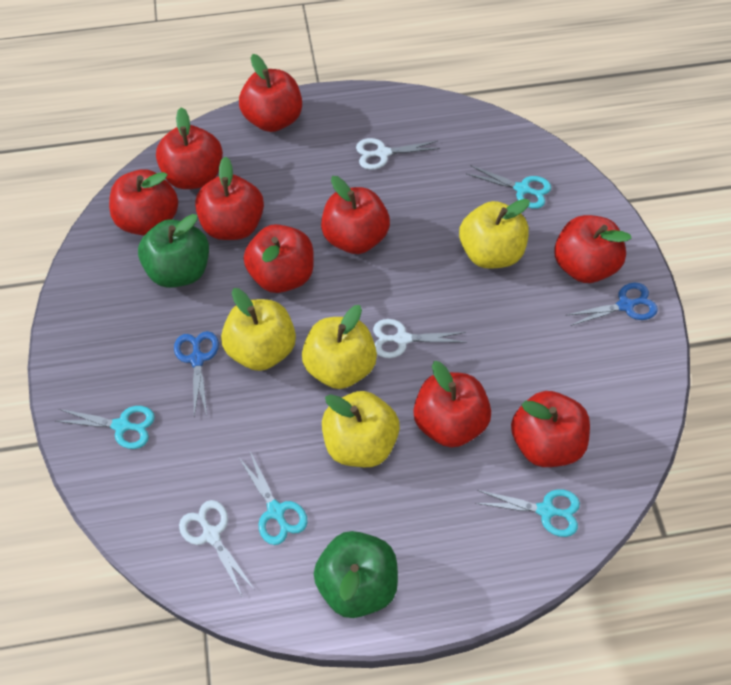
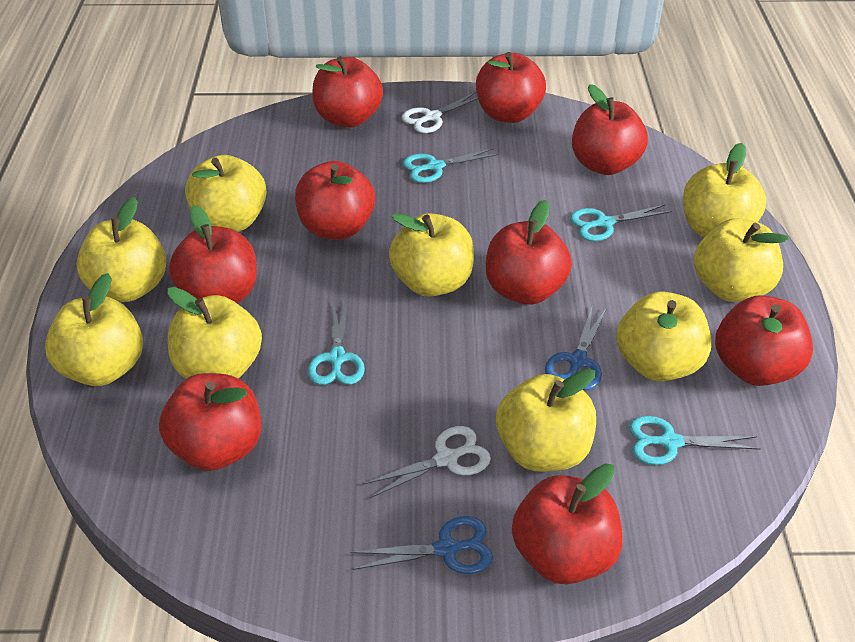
green apple: [138,214,209,288] [314,531,398,618] = 2 -> none = 0
white scissors: [179,500,255,596] [356,138,440,170] [373,319,467,358] = 3 -> [363,426,491,498] [402,92,478,133] = 2
yellow apple: [221,288,296,371] [302,305,377,389] [322,391,400,467] [459,199,530,269] = 4 -> [45,273,143,386] [76,197,166,302] [167,287,262,379] [185,155,267,232] [389,213,474,297] [496,369,596,472] [616,291,711,382] [683,143,766,237] [694,218,789,302] = 9

